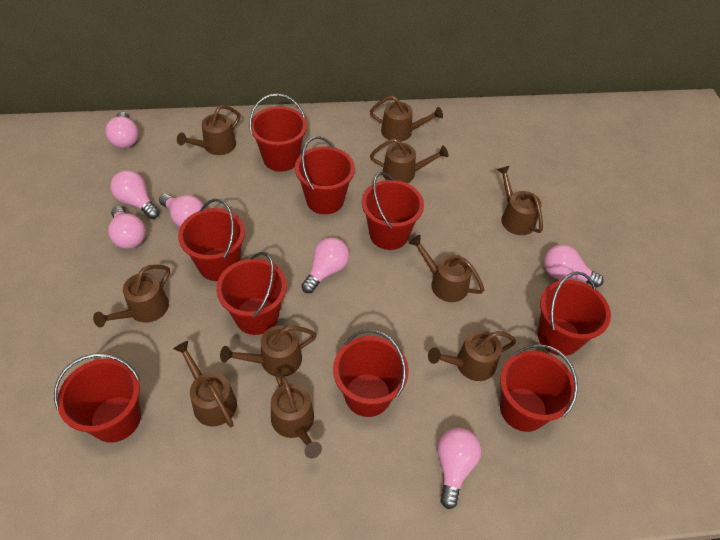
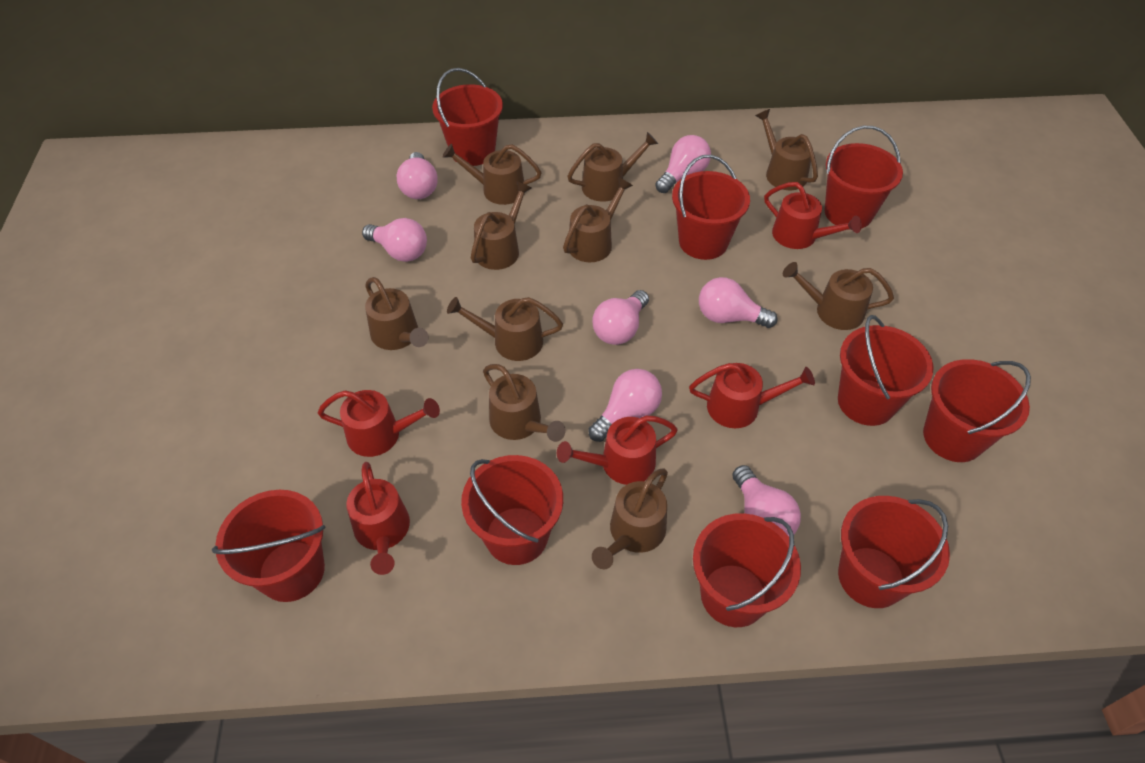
red watering can: none = 0 -> [318,390,440,457] [346,462,410,575] [557,415,678,485] [689,363,815,428] [764,182,862,249] = 5

